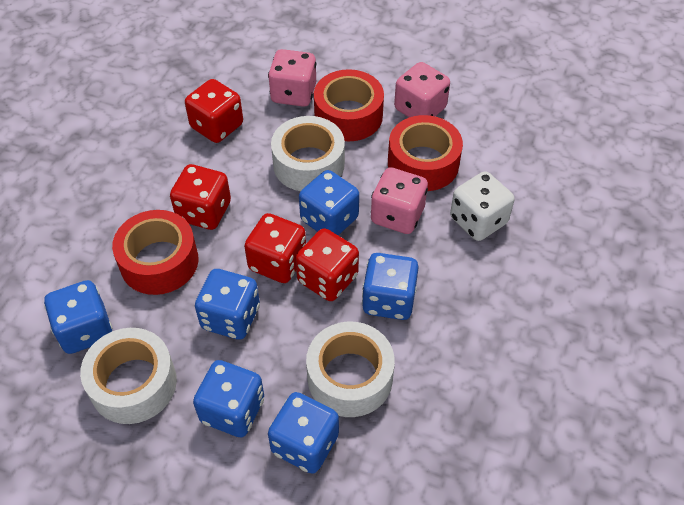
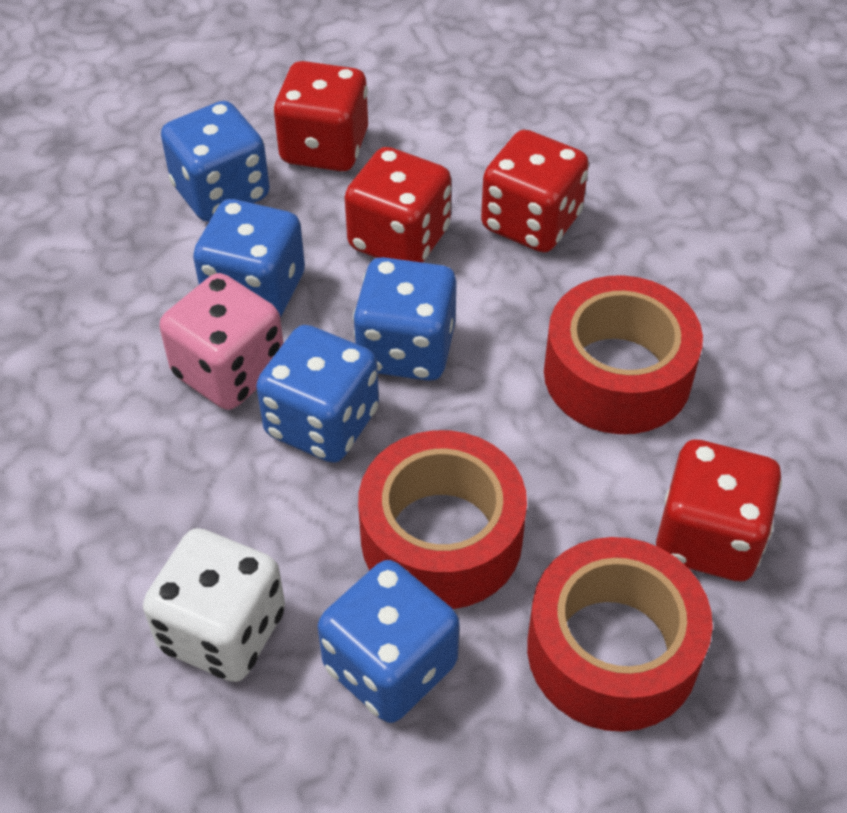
blue dice: [44,280,112,354] [193,360,264,438] [195,269,260,340] [268,392,339,474] [299,170,359,235] [362,253,419,320] = 6 -> [161,101,270,222] [193,199,305,317] [256,325,379,463] [318,560,460,723] [353,257,457,381] = 5
pink dice: [268,49,316,107] [371,167,428,234] [394,62,450,117] = 3 -> [160,273,283,410] = 1
white tape: [80,328,177,424] [271,116,345,191] [306,322,395,417] = 3 -> none = 0

